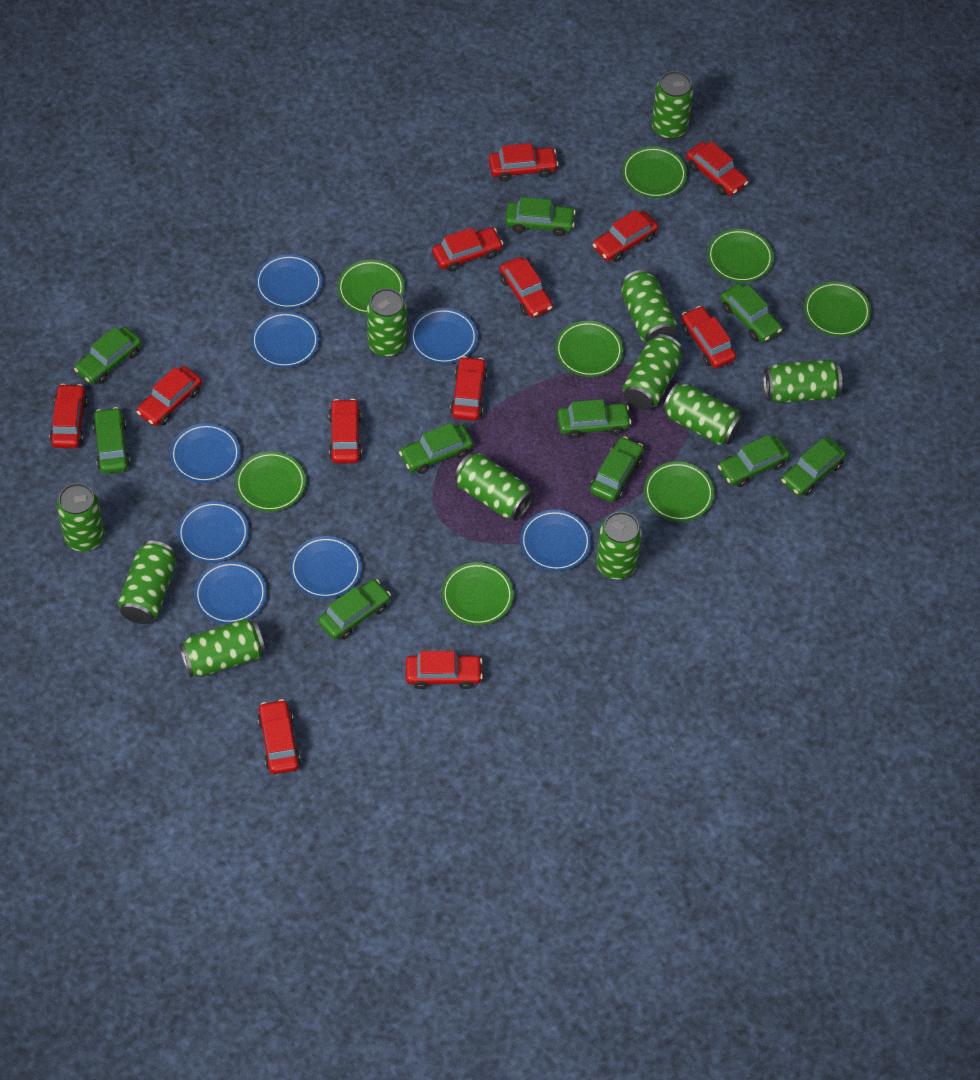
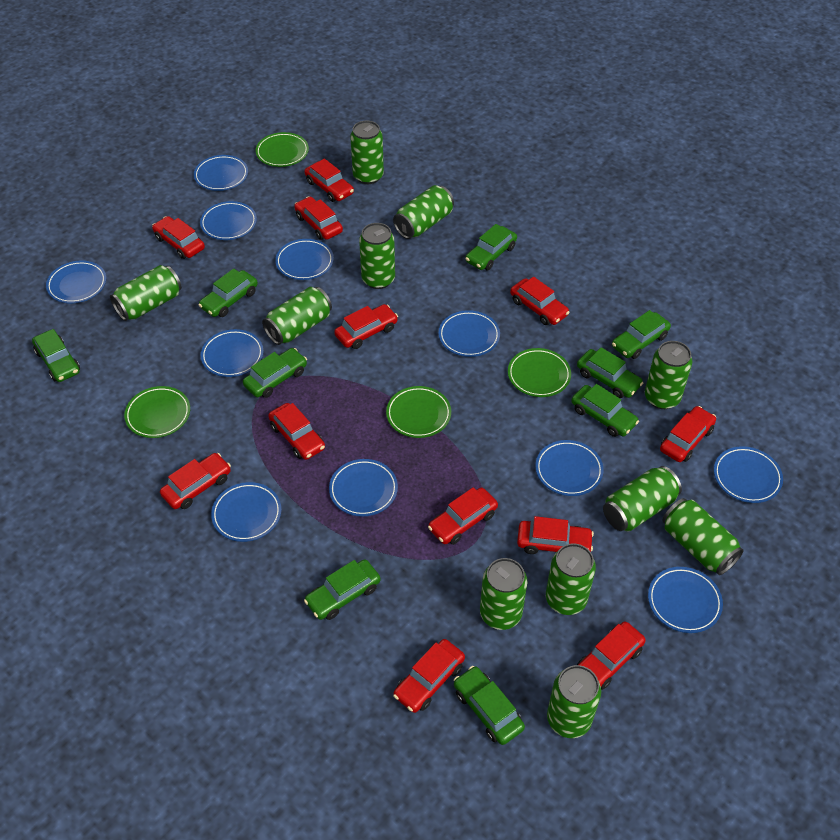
blue plate: [170,423,240,483] [177,501,249,563] [194,561,267,624] [251,311,319,368] [255,254,322,309] [290,536,361,599] [410,308,478,364] [520,510,591,571] = 8 -> [46,261,106,303] [194,155,248,191] [200,201,257,240] [201,329,264,377] [211,482,281,542] [275,239,334,280] [329,459,398,516] [439,310,500,357] [535,440,604,496] [648,567,723,633] [714,446,783,503] = 11
green car: [74,327,142,384] [93,407,130,474] [318,579,391,640] [399,423,473,474] [506,197,576,236] [557,399,631,439] [590,436,643,502] [718,435,790,487] [721,283,782,342] [781,438,846,496] = 10 -> [32,329,80,382] [198,268,258,317] [243,348,307,398] [304,559,381,620] [454,666,525,745] [465,224,517,270] [571,384,639,437] [577,347,643,398] [612,310,671,359] = 9
green plate: [235,452,306,512] [338,260,404,314] [442,562,513,626] [555,321,623,377] [622,146,687,198] [644,461,714,522] [707,229,773,283] [804,282,871,337] = 8 -> [124,386,190,438] [256,132,309,167] [386,386,451,438] [508,348,571,397] = 4

